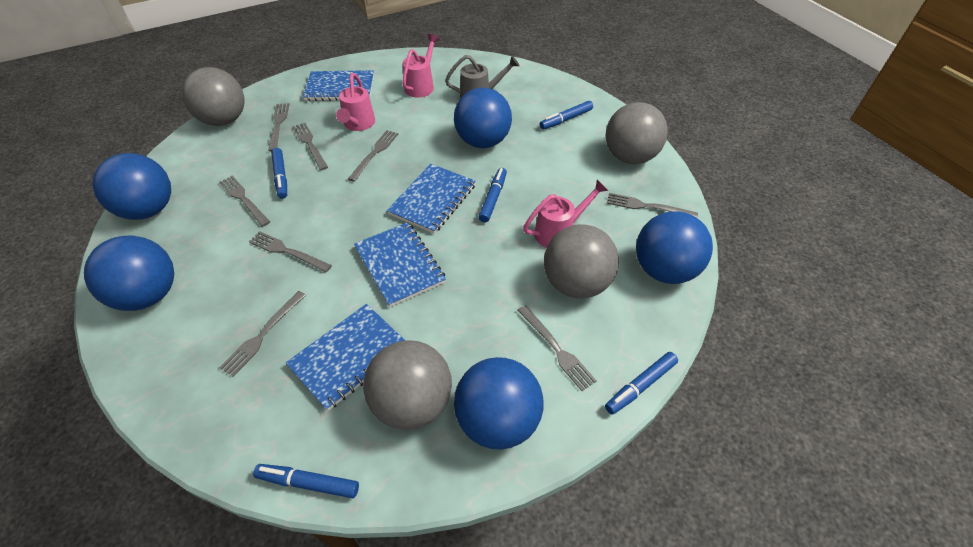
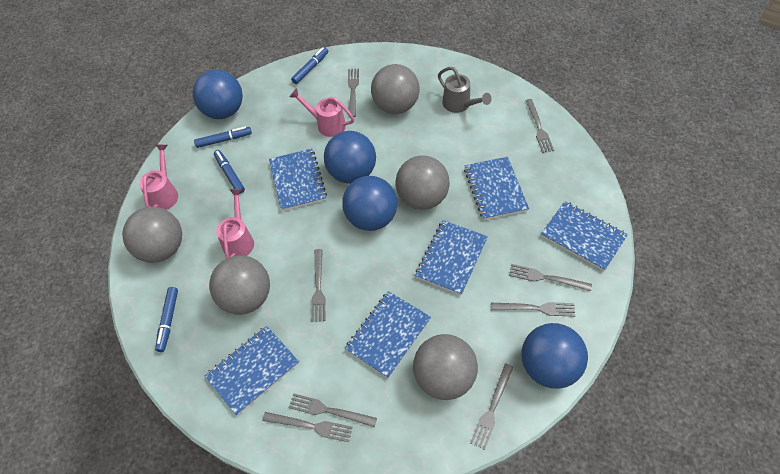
blue ball: [84,236,174,311] [92,153,171,220] [454,88,512,148] [454,357,543,450] [636,211,713,284] = 5 -> [193,70,243,119] [324,131,376,184] [343,176,397,231] [522,323,588,389] = 4
blue marker: [253,464,359,498] [271,148,287,199] [479,168,507,222] [540,101,593,129] [605,352,678,415] = 5 -> [155,287,178,352] [194,127,252,148] [214,150,245,194] [291,47,328,84] = 4
blue notebook: [286,304,406,411] [303,70,374,101] [354,222,446,307] [387,164,476,234] = 4 -> [205,326,299,416] [269,148,327,211] [345,291,431,378] [415,220,488,295] [464,157,529,220] [541,201,628,271] = 6
grey ball: [182,67,245,126] [363,340,452,430] [544,224,619,298] [605,102,668,164] = 4 -> [122,207,182,263] [209,255,270,315] [371,64,420,114] [395,155,450,210] [413,334,478,400] = 5

